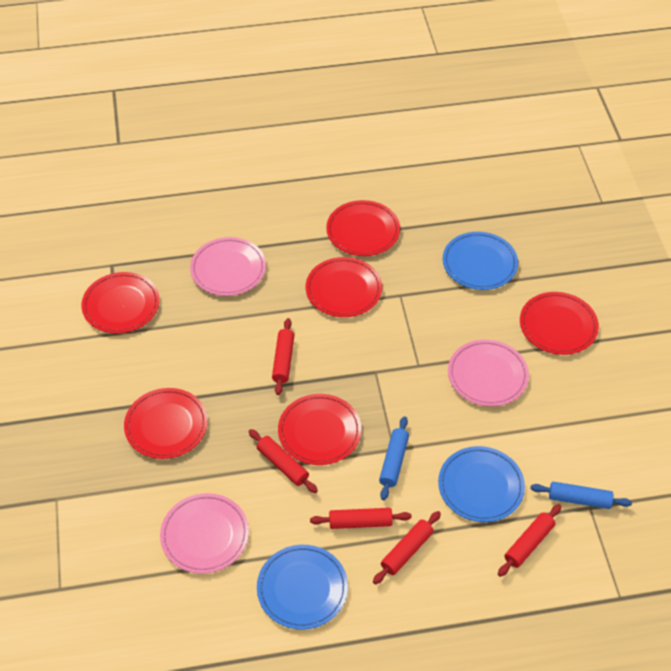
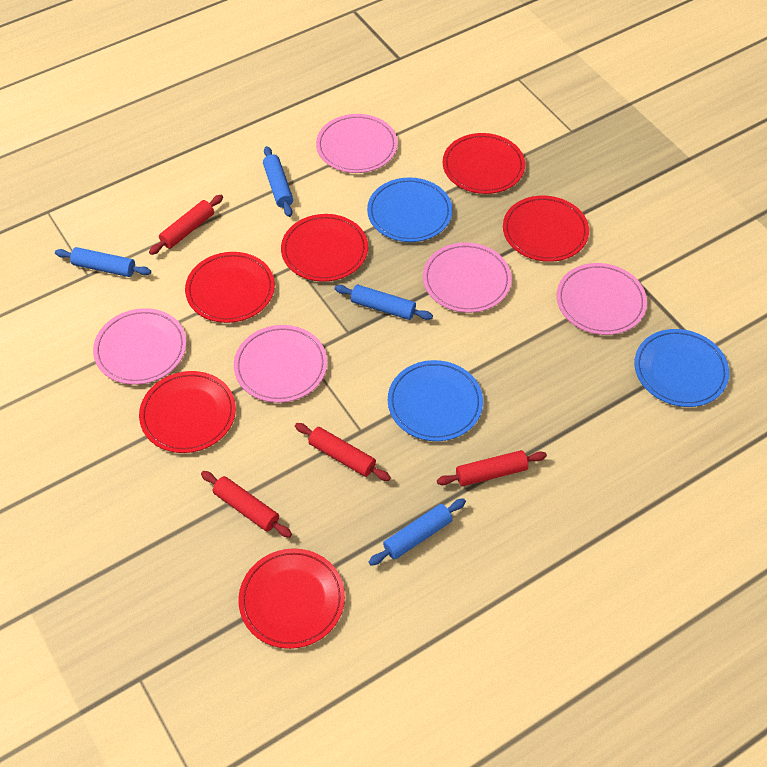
blue rolling pin: [379,416,409,500] [531,482,632,509] = 2 -> [55,247,151,277] [263,146,293,217] [334,284,433,320] [369,498,466,566] = 4
pink plate: [160,493,249,574] [190,237,266,296] [448,339,529,406] = 3 -> [93,308,186,385] [234,325,327,403] [316,114,398,173] [423,242,512,313] [557,263,647,335] = 5
red rolling pin: [249,429,318,493] [272,318,294,395] [310,508,412,529] [373,511,441,585] [498,504,561,577] = 5 -> [149,195,223,255] [201,471,292,538] [295,423,391,481] [437,450,547,486] = 4

